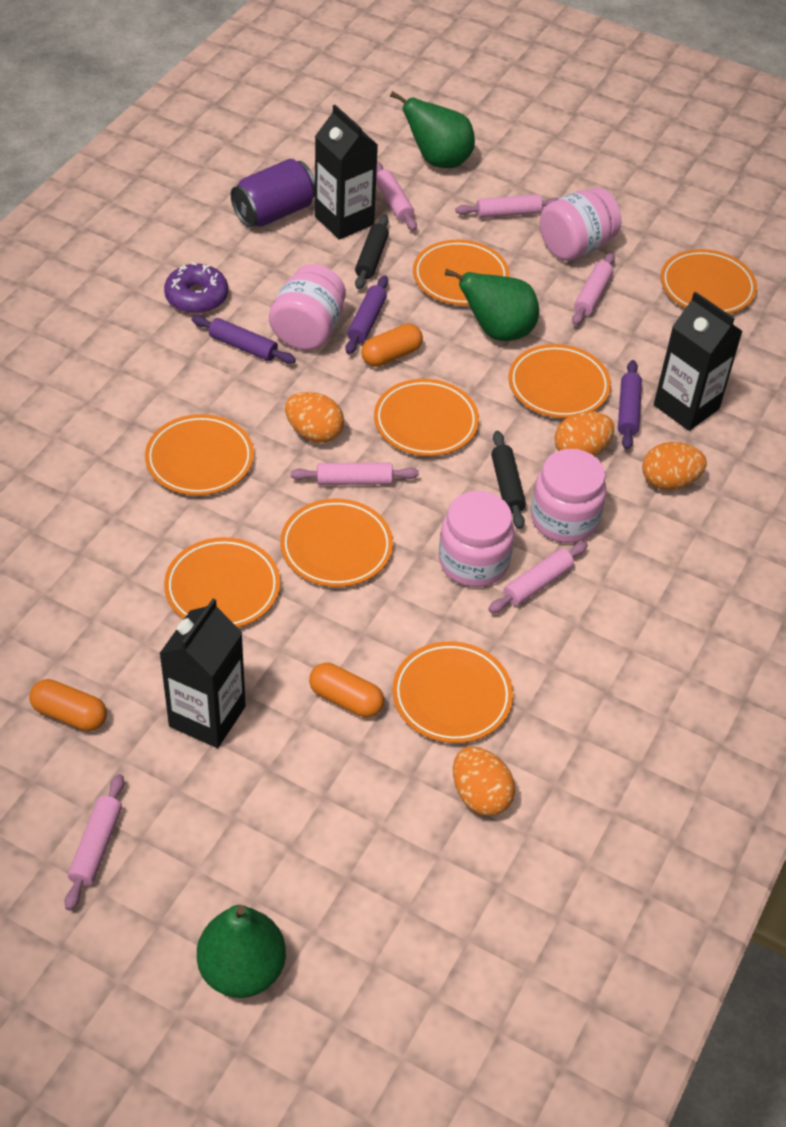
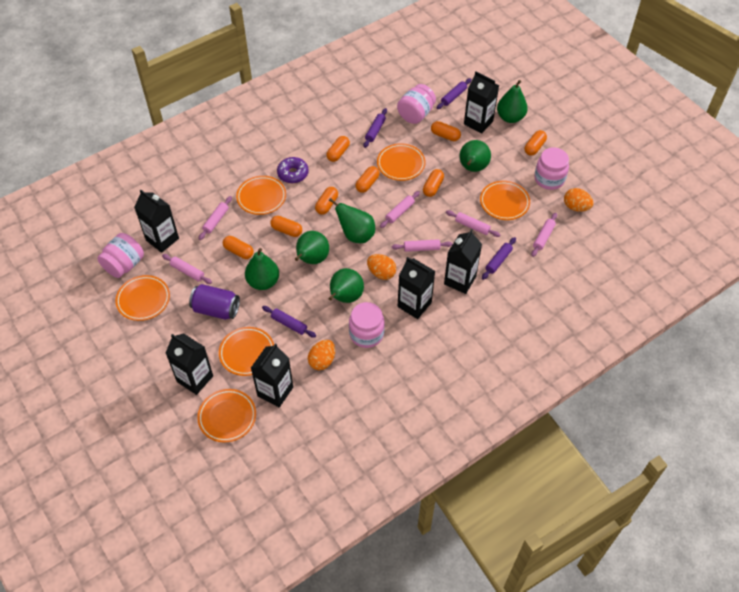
black carton: [159,598,246,748] [315,105,378,240] [654,292,743,431] = 3 -> [134,190,179,253] [166,333,213,395] [251,343,293,408] [398,257,435,319] [444,229,482,294] [464,72,499,134] = 6
black rolling pin: [355,214,389,289] [491,431,526,529] = 2 -> none = 0
green pear: [197,905,286,998] [390,91,475,168] [445,269,539,341] = 3 -> [245,248,279,290] [295,231,329,264] [329,198,375,243] [329,268,364,303] [459,140,491,172] [497,80,528,123] = 6
orange capsule: [29,679,107,731] [309,663,384,718] [361,324,423,367] = 3 -> [223,236,254,259] [270,216,302,237] [315,187,338,215] [326,136,350,162] [355,166,380,193] [423,169,444,197] [431,121,461,141] [524,130,547,156] = 8
orange egg: [285,392,344,443] [453,746,515,816] [555,411,614,456] [642,442,707,490] = 4 -> [308,340,335,370] [367,254,396,280] [564,188,593,212] = 3
orange plate: [145,414,254,496] [164,537,280,628] [280,499,393,587] [374,379,479,456] [392,641,513,743] [413,240,509,305] [509,344,611,418] [661,249,757,314] = 8 -> [115,275,170,321] [197,389,256,443] [219,327,274,376] [236,176,286,215] [377,143,426,181] [480,181,530,220] = 6
purple rolling pin: [192,315,296,364] [345,276,388,354] [618,360,642,450] = 3 -> [262,306,316,338] [364,108,387,148] [437,78,472,109] [482,237,516,280] = 4

